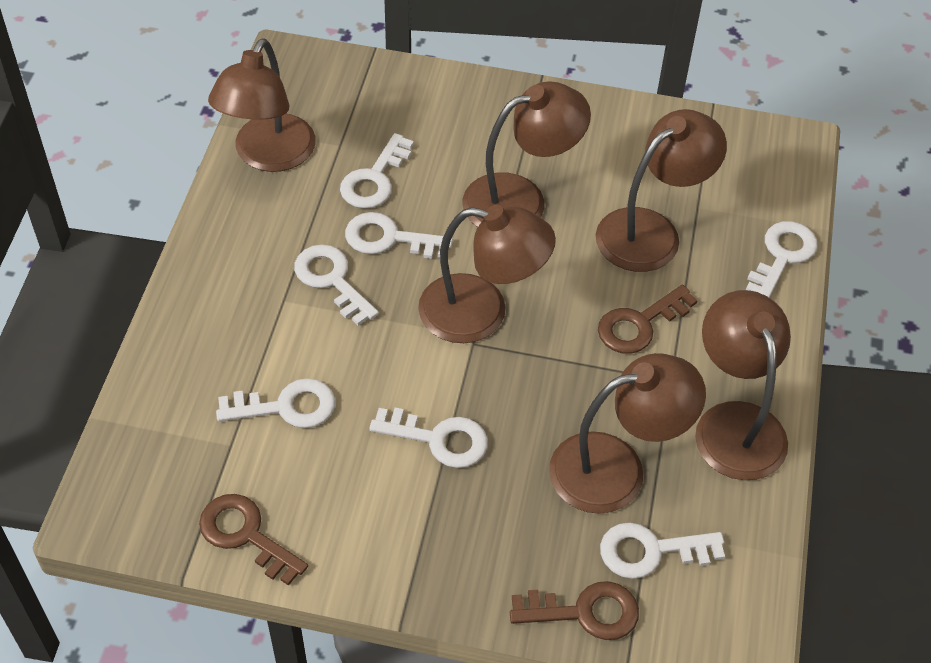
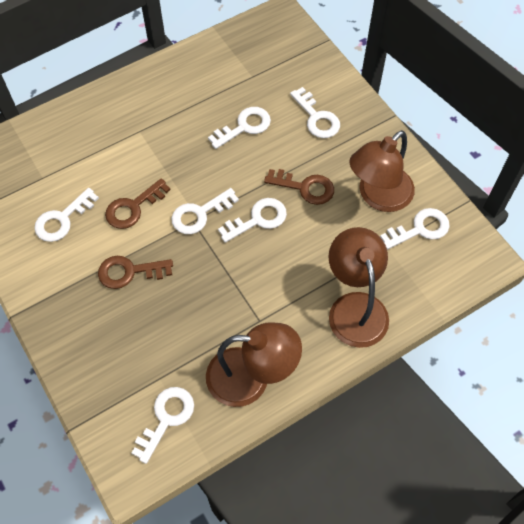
brown lamp: [208,38,316,172] [418,205,556,343] [463,81,591,227] [549,353,706,514] [596,109,727,272] [695,290,791,480] = 6 -> [206,323,302,407] [329,227,389,348] [349,130,415,212] = 3

